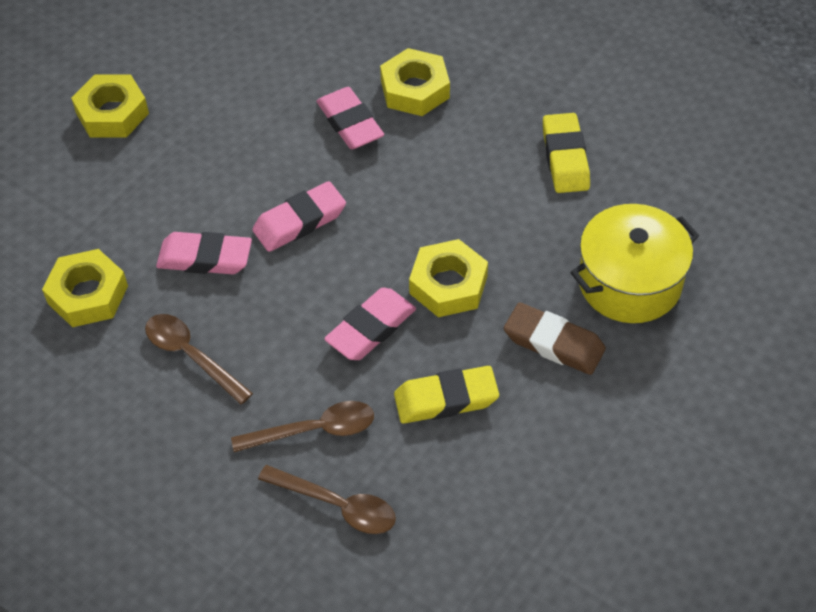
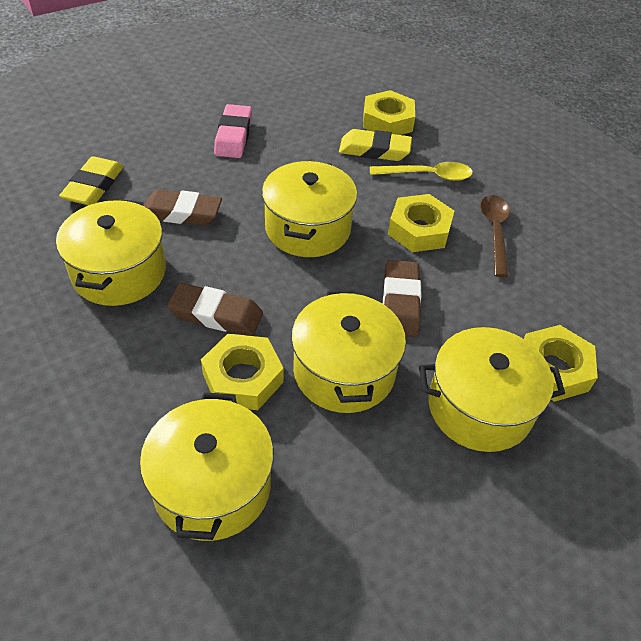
brown eraser: [504,302,606,375] = 1 -> [144,189,222,226] [167,283,263,336] [383,260,421,337] = 3
brown spoon: [145,314,253,405] [231,401,374,452] [258,465,396,534] = 3 -> [480,195,510,277] = 1
pink eraser: [156,232,252,274] [252,181,346,252] [316,87,384,149] [324,288,416,360] = 4 -> [214,104,252,158] = 1
yellow pot: [570,204,699,323] = 1 -> [56,199,166,306] [140,392,274,541] [262,161,357,257] [291,290,406,413] [419,327,565,452] = 5
yellow spoon: none = 0 -> [370,162,473,181] = 1

